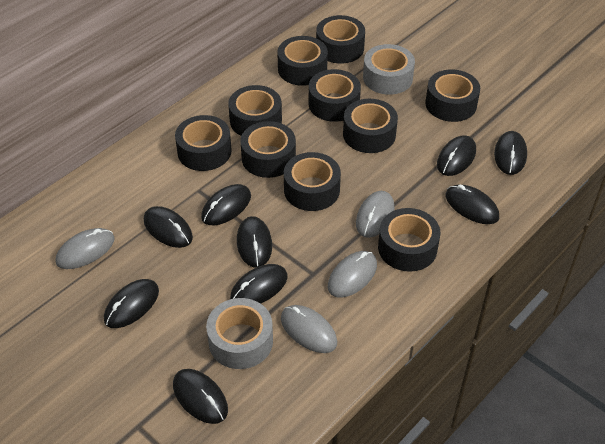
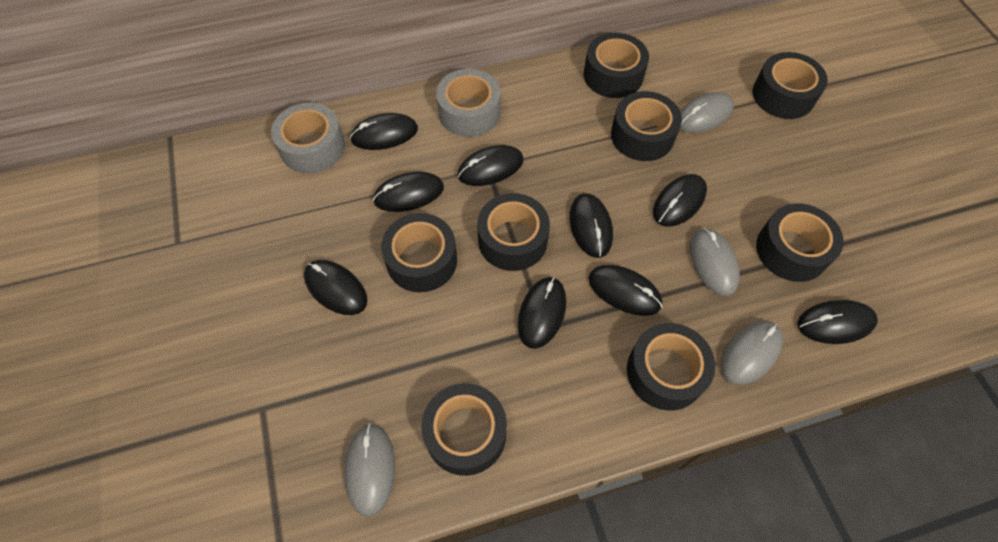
black tape: [175,115,232,171] [228,85,282,136] [240,121,296,178] [277,36,328,86] [284,152,341,211] [309,69,361,122] [316,15,365,64] [343,99,398,153] [378,208,440,272] [425,69,480,122] = 10 -> [381,213,457,292] [421,383,507,476] [477,193,550,271] [584,33,649,98] [611,91,682,161] [627,323,715,411] [753,52,828,119] [756,203,844,282] = 8

